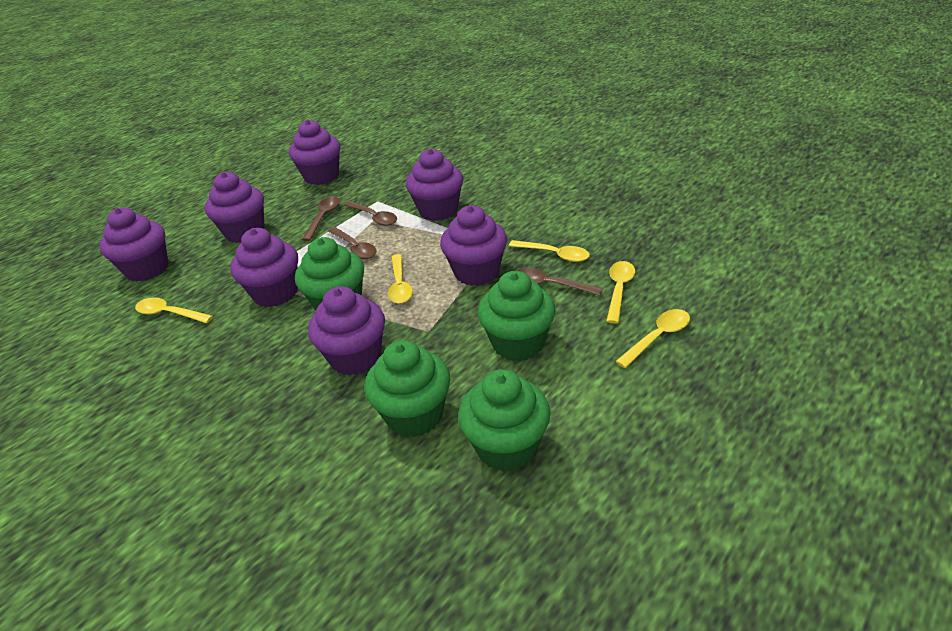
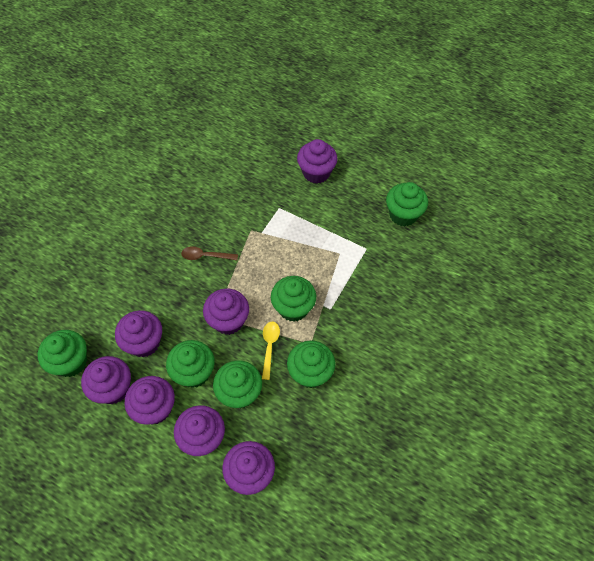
brown spoon: [302,196,340,241] [328,227,376,259] [344,201,397,226] [517,268,603,296] = 4 -> [181,246,238,260] = 1
green cupcake: [295,237,364,311] [365,340,450,437] [458,369,550,472] [478,271,556,361] = 4 -> [38,330,87,377] [166,340,215,388] [213,360,262,409] [271,276,316,322] [287,340,335,388] [386,182,428,227] = 6
yellow spoon: [135,297,213,323] [388,254,413,304] [509,240,590,262] [606,261,635,324] [615,309,690,368] = 5 -> [262,321,280,380] = 1

